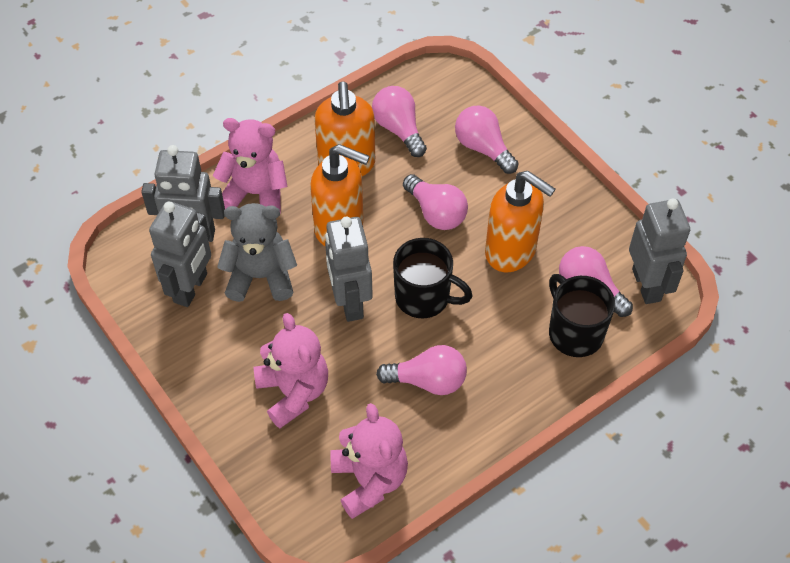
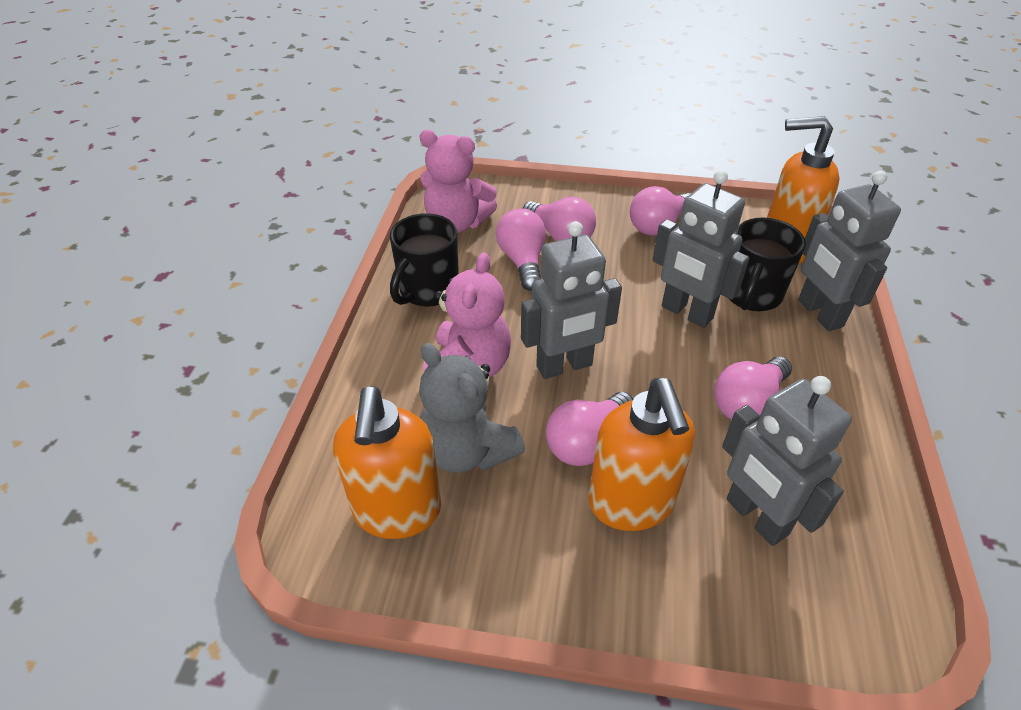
pink teddy bear: [213,118,288,213] [254,313,328,428] [330,403,408,519] = 3 -> [419,130,497,233] [423,252,511,377] = 2

